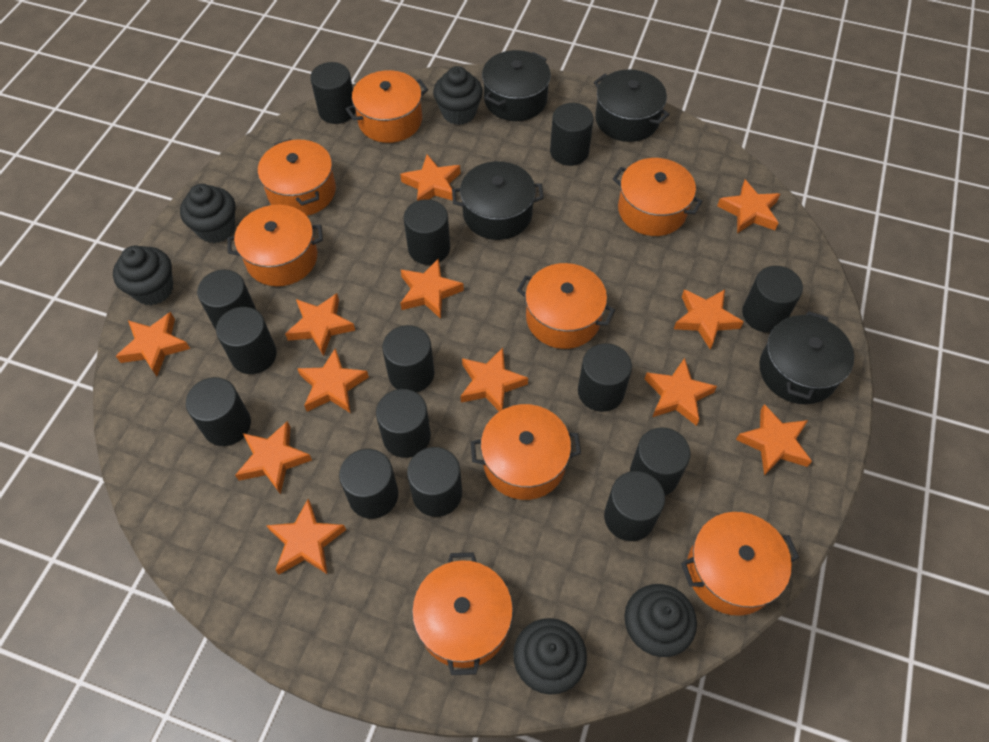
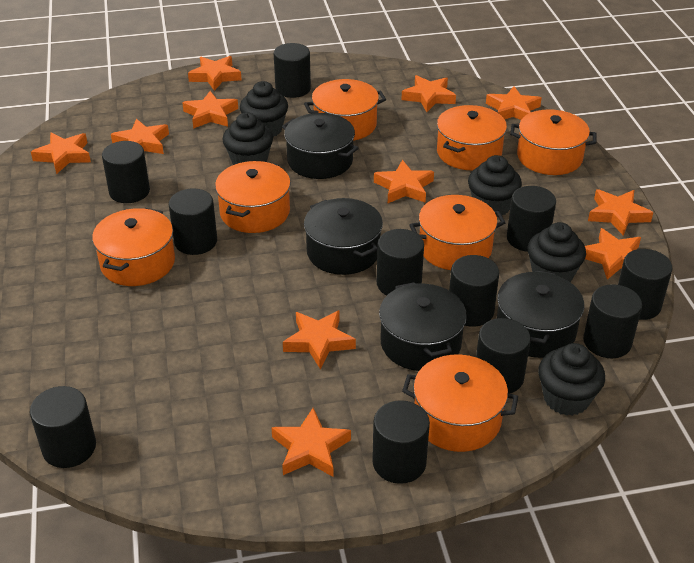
black cylinder: [186,377,251,446] [197,270,256,329] [216,307,277,374] [310,62,356,124] [339,449,398,519] [376,389,431,458] [382,325,435,393] [404,199,450,265] [407,447,462,517] [550,103,594,166] [578,343,632,412] [604,471,665,541] [630,427,690,496] [742,266,803,333] = 14 -> [30,386,96,468] [102,141,150,203] [169,188,217,255] [274,43,311,98] [372,400,430,484] [377,229,424,295] [449,255,499,327] [476,318,531,394] [507,186,556,252] [583,284,642,358] [618,249,672,320] = 11
orange pot: [227,205,323,286] [258,139,336,216] [346,70,428,143] [412,552,513,675] [471,404,581,500] [517,263,615,349] [613,158,703,236] [681,512,799,616] = 8 -> [92,208,175,286] [215,161,291,233] [304,79,386,141] [402,354,518,452] [410,195,506,270] [437,105,507,170] [510,109,597,175] = 7
orange star: [116,312,190,376] [235,421,312,494] [266,499,346,574] [285,293,355,356] [297,348,369,413] [400,154,461,201] [400,258,464,319] [460,348,528,412] [645,358,717,426] [674,289,744,350] [717,180,780,233] [736,404,812,476] = 12 -> [31,133,91,174] [111,119,169,154] [182,91,238,129] [188,56,242,91] [272,408,351,477] [283,310,356,369] [374,160,434,203] [402,75,456,112] [486,86,542,120] [585,228,641,280] [588,189,653,236] = 11

